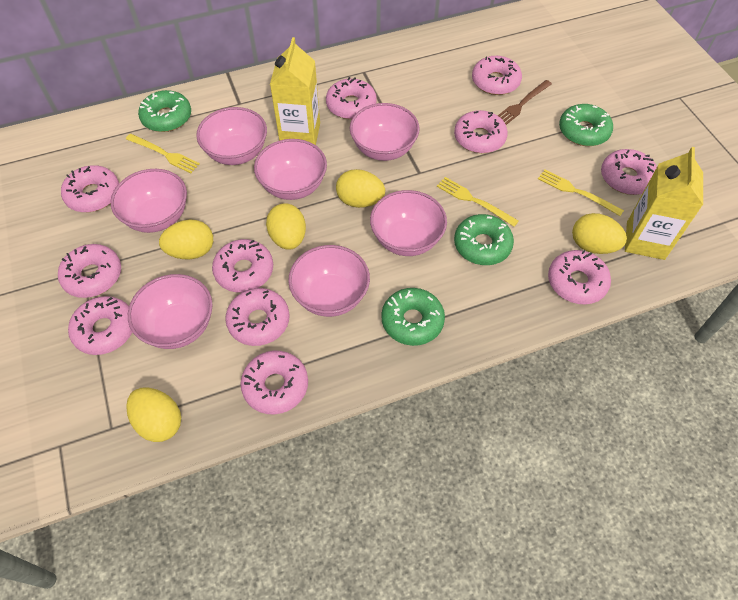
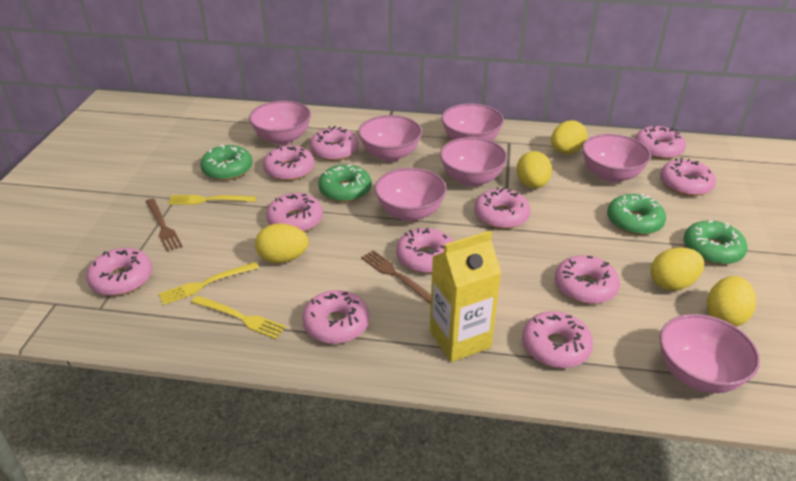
brown fork: [498,80,552,125] = 1 -> [145,199,183,252] [361,250,431,305] = 2
yellow carton: [270,37,320,145] [625,147,703,260] = 2 -> [430,231,501,362] = 1

